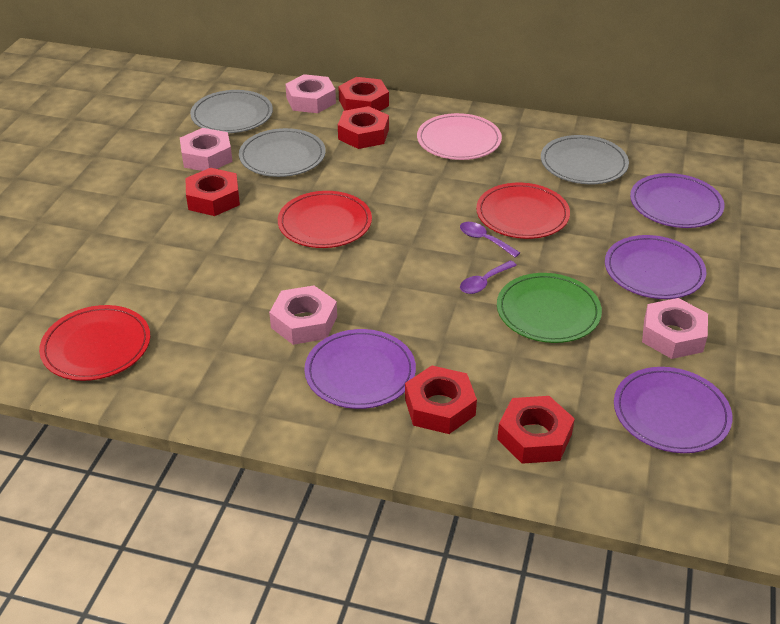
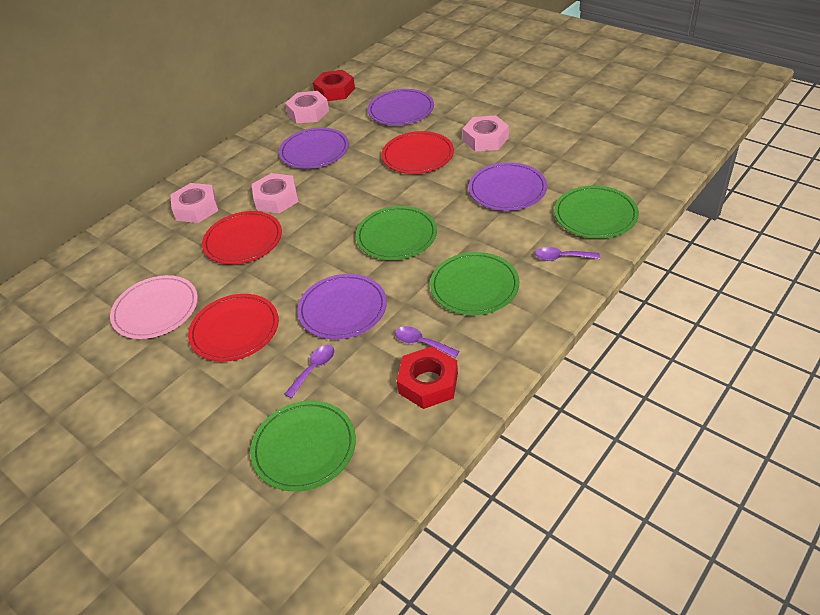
green plate: [497,273,602,343] = 1 -> [250,401,356,492] [356,206,437,260] [430,252,519,315] [554,186,639,238] = 4
grey plate: [190,90,273,133] [239,128,326,177] [541,135,629,184] = 3 -> none = 0
purple spoon: [460,222,520,257] [460,260,517,294] = 2 -> [285,345,334,398] [395,326,459,358] [535,247,600,261] = 3
red nut: [185,168,240,216] [338,77,389,111] [338,106,389,149] [405,366,477,434] [497,396,575,464] = 5 -> [313,70,355,101] [397,346,458,409] = 2

